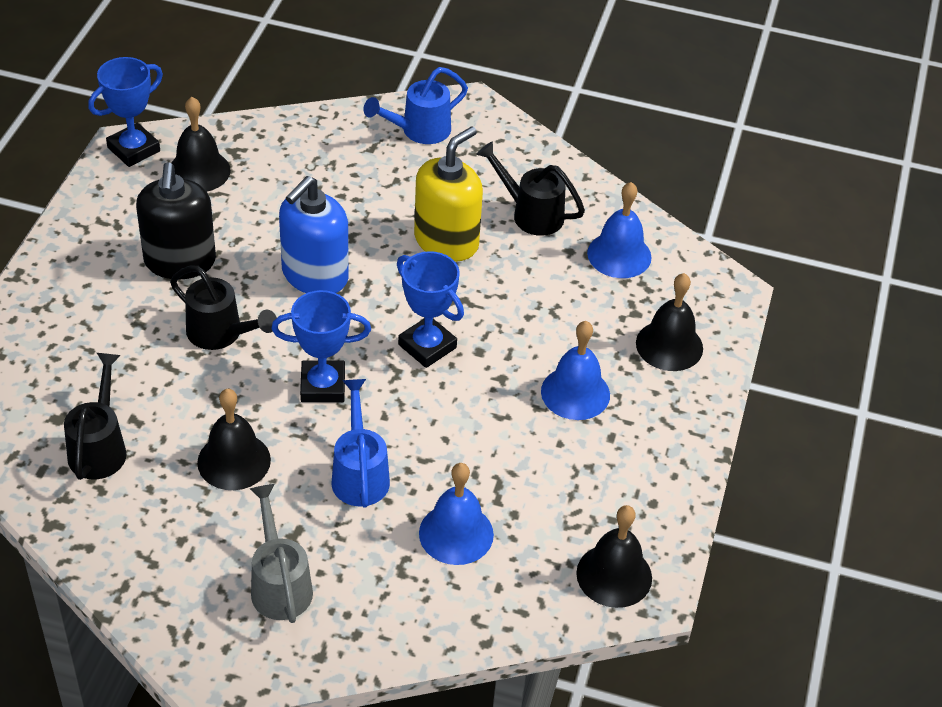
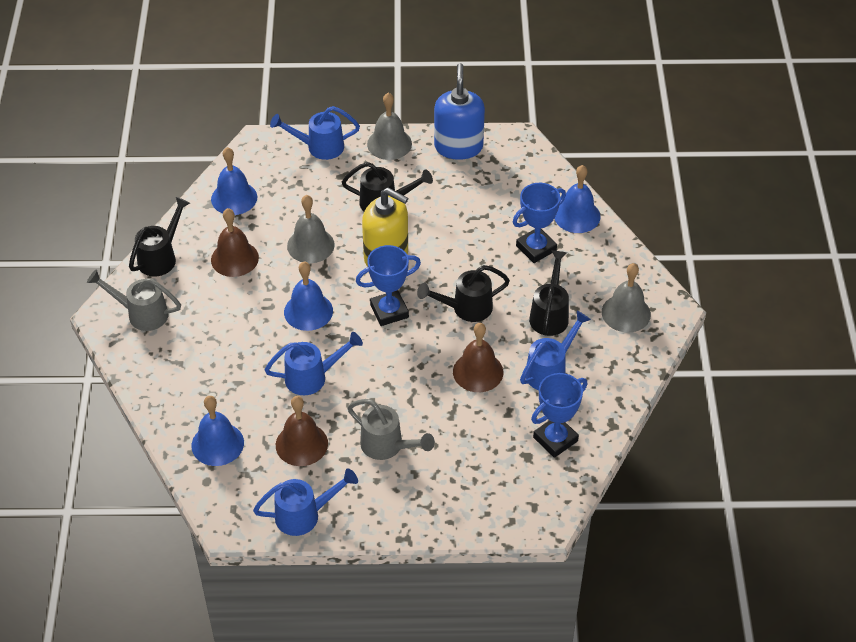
black bell: [171,97,231,191] [197,389,271,490] [576,505,652,608] [636,273,703,371] = 4 -> none = 0
black soap dispenser: [136,162,216,280] = 1 -> none = 0
black watering can: [64,353,127,480] [170,266,277,350] [476,141,585,236] = 3 -> [129,197,190,276] [342,162,433,211] [417,265,510,322] [529,250,569,336] = 4
blue bell: [419,463,494,565] [541,321,610,420] [587,182,652,278] = 3 -> [192,396,244,466] [211,147,257,215] [284,262,333,331] [554,165,601,233] = 4
blue watering can: [331,379,390,508] [363,67,468,144] = 2 -> [253,468,358,536] [265,332,363,395] [270,106,360,160] [520,311,591,390] = 4
brown bell: none = 0 -> [211,208,259,277] [276,396,328,466] [453,323,503,392] = 3
grey bell: none = 0 -> [287,195,335,263] [367,93,412,160] [602,263,651,333] = 3
grey watering can: [250,484,313,623] = 1 -> [87,269,181,331] [347,399,435,460] = 2

